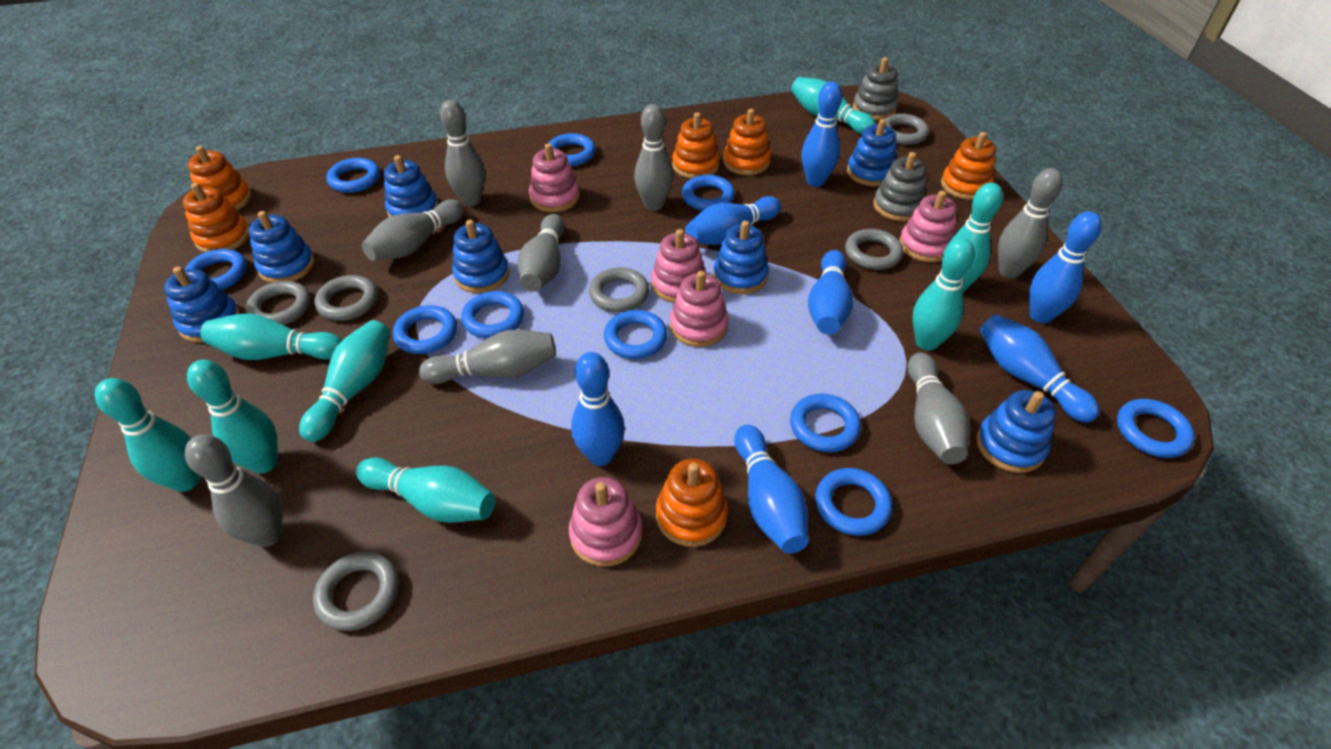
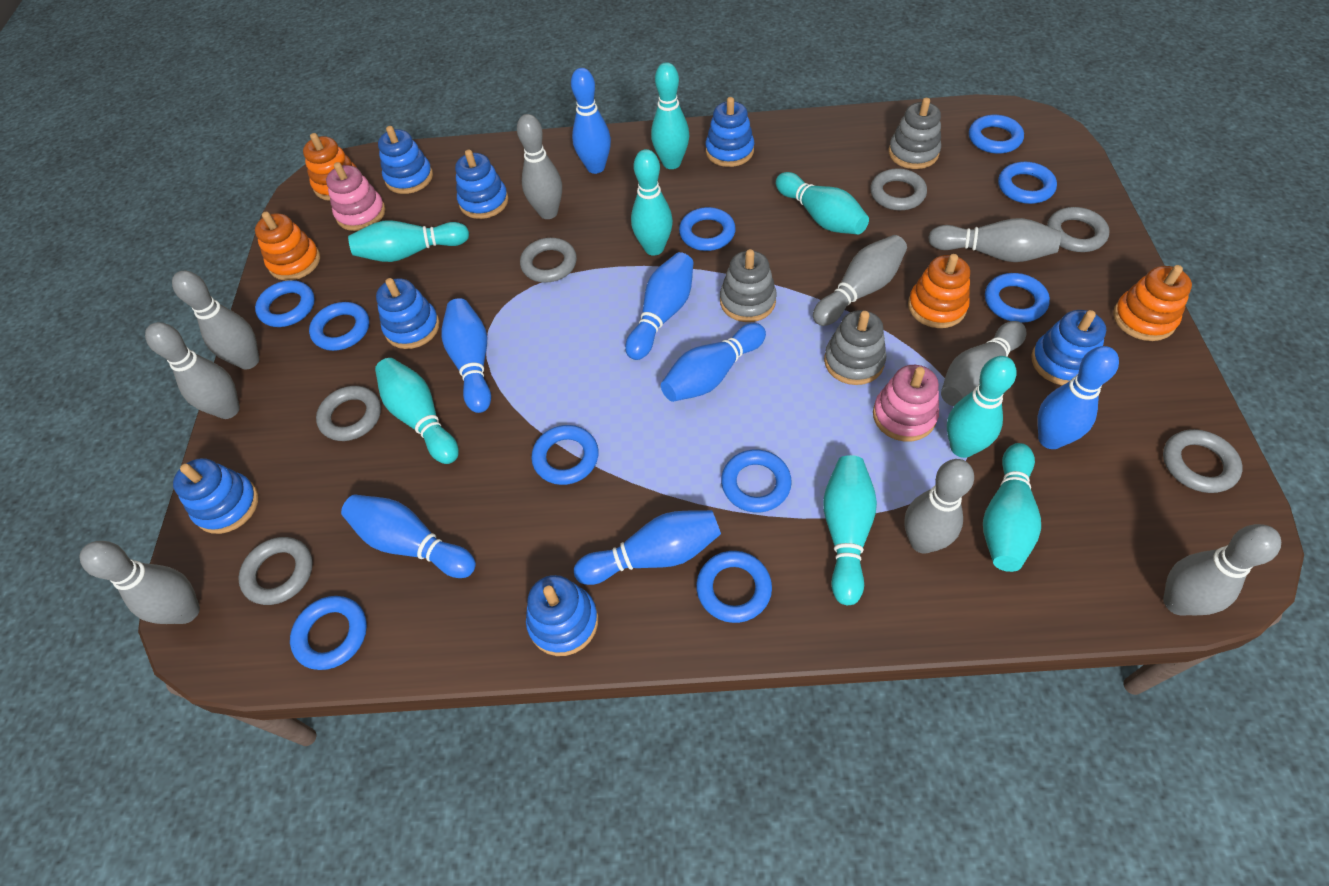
grey bowling pin: [185,434,283,547] [362,199,464,261] [419,329,556,384] [440,100,485,206] [517,214,565,292] [634,104,673,211] [907,352,970,464] [998,168,1063,279] = 8 -> [80,541,200,624] [145,322,240,419] [172,271,259,370] [517,114,562,219] [813,235,907,326] [904,459,974,554] [928,218,1061,262] [941,321,1026,406] [1163,524,1281,615] = 9
grey stacking toy: [853,57,898,120] [873,152,927,221] = 2 -> [720,249,777,322] [824,310,886,385] [888,98,941,169] = 3
orange stacking toy: [183,183,249,253] [188,146,252,210] [656,459,728,547] [672,112,720,179] [723,109,771,175] [941,132,996,200] = 6 -> [255,212,320,281] [303,133,357,201] [908,254,970,328] [1113,265,1192,341] = 4
pink stacking toy: [529,143,580,212] [569,477,642,567] [651,229,706,303] [670,271,728,347] [899,191,957,262] = 5 -> [326,162,385,231] [873,365,939,442] = 2

